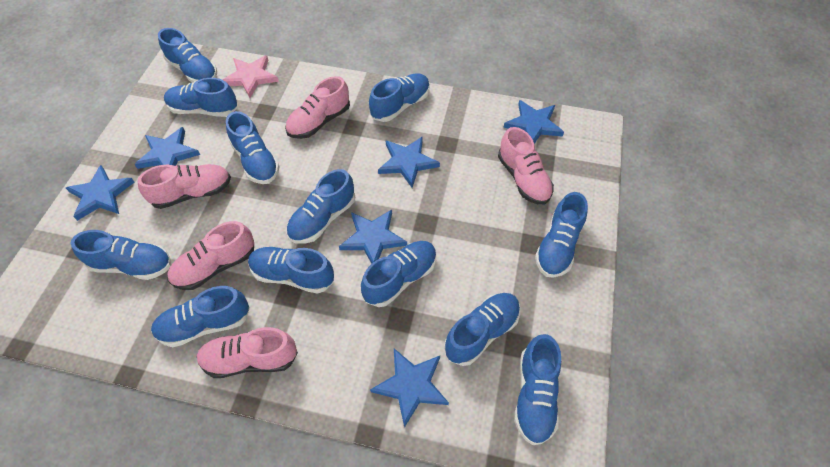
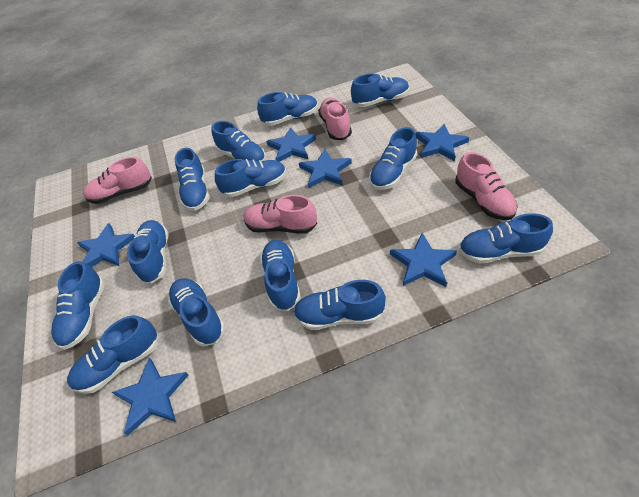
blue shoe: [70,230,171,280] [151,286,250,347] [158,28,217,83] [164,78,238,117] [226,111,280,184] [248,247,334,294] [286,169,355,244] [361,241,437,307] [369,73,430,122] [444,293,520,366] [514,334,561,445] [535,192,588,278] = 12 -> [51,261,105,350] [67,315,158,394] [127,220,168,284] [168,278,225,346] [175,148,210,211] [211,121,266,161] [215,159,286,197] [257,92,318,126] [260,240,301,311] [293,280,386,330] [351,74,409,107] [369,127,417,190] [459,213,553,264] = 13
pink shoe: [138,164,231,209] [167,221,254,290] [197,327,298,378] [285,76,350,139] [498,127,554,205] = 5 -> [83,157,152,204] [244,195,317,234] [318,98,352,140] [455,152,518,220] = 4
pink star: [223,55,279,98] = 1 -> none = 0

